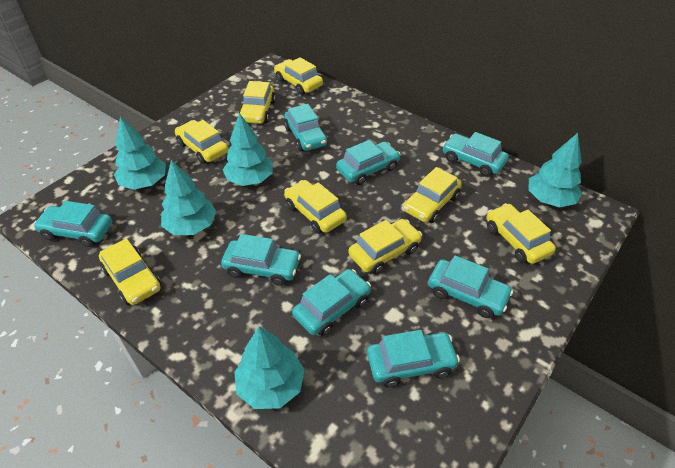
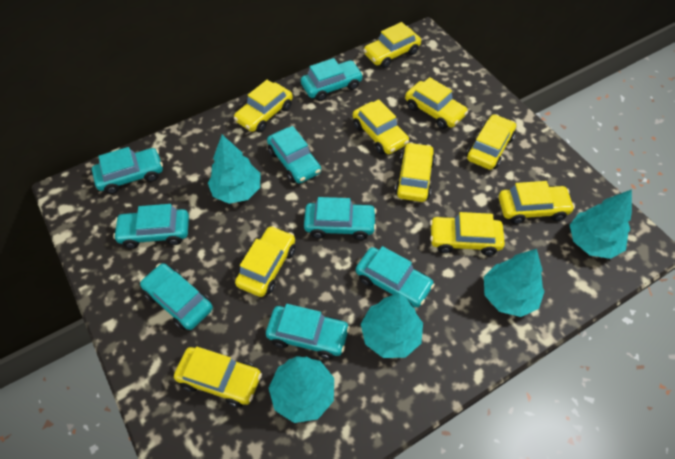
yellow car: [99,238,162,305] [175,120,228,164] [238,81,276,124] [274,57,323,95] [284,180,347,234] [348,219,422,274] [403,167,462,223] [487,203,556,264] = 8 -> [174,347,262,407] [234,80,293,133] [235,226,295,297] [353,99,409,154] [363,22,421,68] [395,142,435,202] [405,77,468,129] [430,212,505,256] [466,114,516,170] [499,181,575,224] = 10

